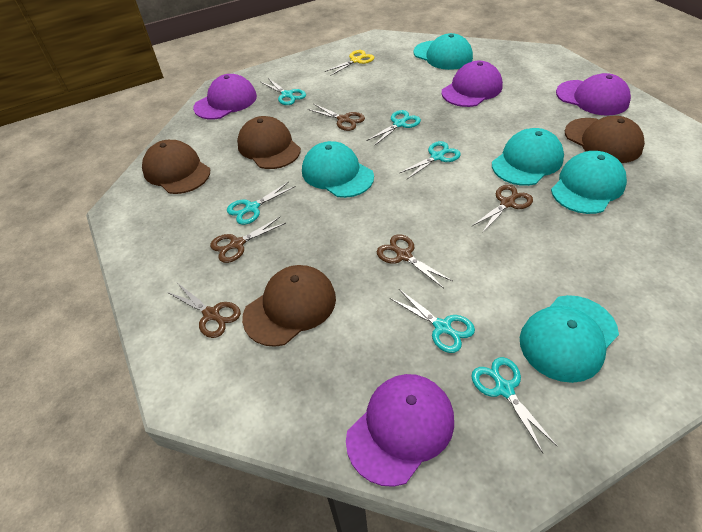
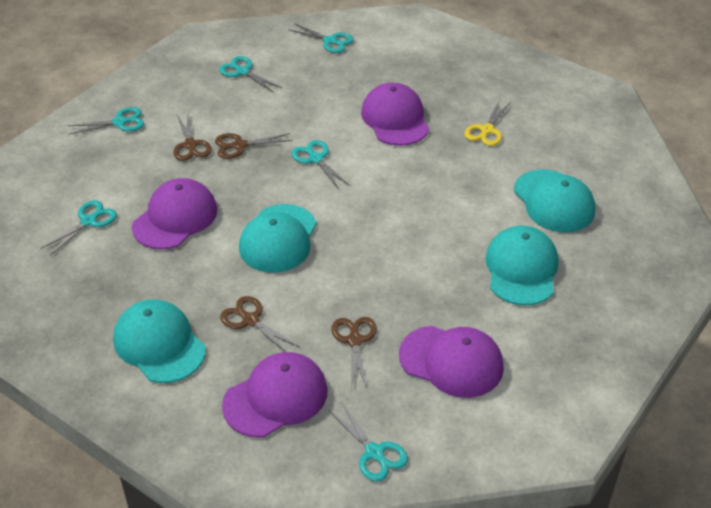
brown cap: [142,140,210,194] [237,116,301,169] [242,265,336,347] [565,116,645,163] = 4 -> none = 0
brown scissors: [167,284,241,338] [210,217,286,263] [308,104,365,131] [377,234,452,288] [472,185,533,233] = 5 -> [173,113,212,161] [215,133,292,159] [220,296,300,352] [331,317,377,390] = 4
turquoise cap: [302,141,374,198] [414,33,473,70] [492,128,564,186] [520,295,619,383] [551,151,627,214] = 5 -> [113,299,206,383] [239,204,317,273] [485,226,558,305] [514,169,595,232] = 4

